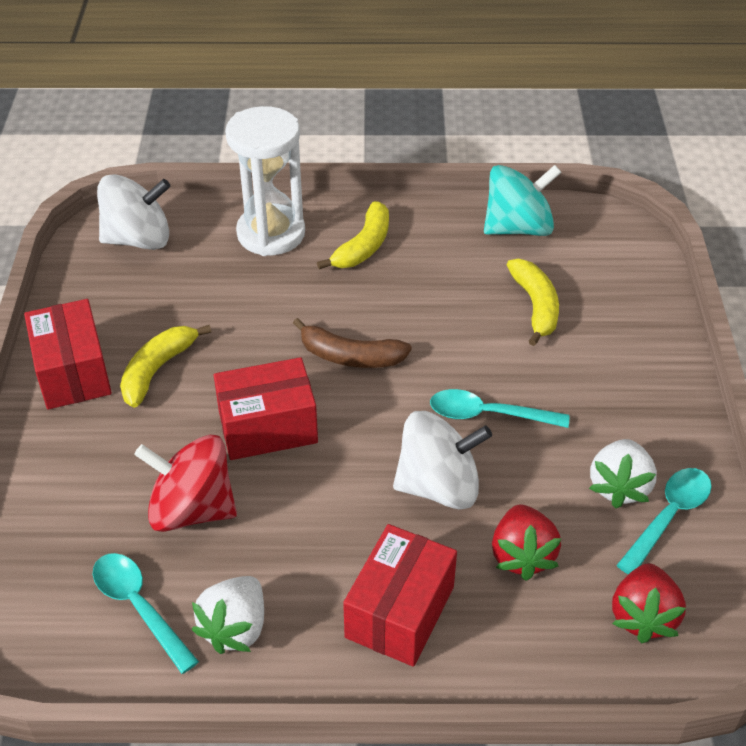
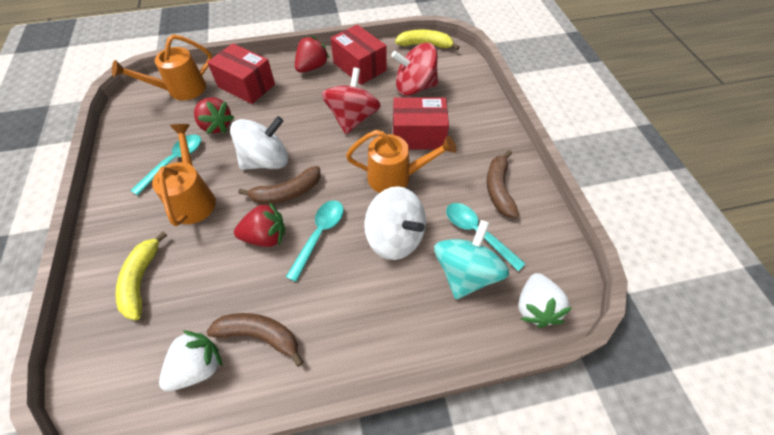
brown banana: [293,318,412,368] = 1 -> [207,313,304,367] [238,166,321,204] [487,150,519,218] = 3
orange watering can: none = 0 -> [112,34,212,100] [152,124,216,226] [346,130,456,193] = 3
red spinning top: [134,435,237,532] = 1 -> [322,67,381,134] [391,43,438,96] = 2
red strawberry: [492,504,561,581] [612,563,686,643] = 2 -> [194,97,234,134] [234,202,285,247] [295,35,330,73] = 3
white hourglass: [225,106,305,256] = 1 -> none = 0
yellow banana: [120,325,211,408] [317,201,389,269] [507,259,559,346] = 3 -> [116,232,167,320] [395,30,459,50] = 2

